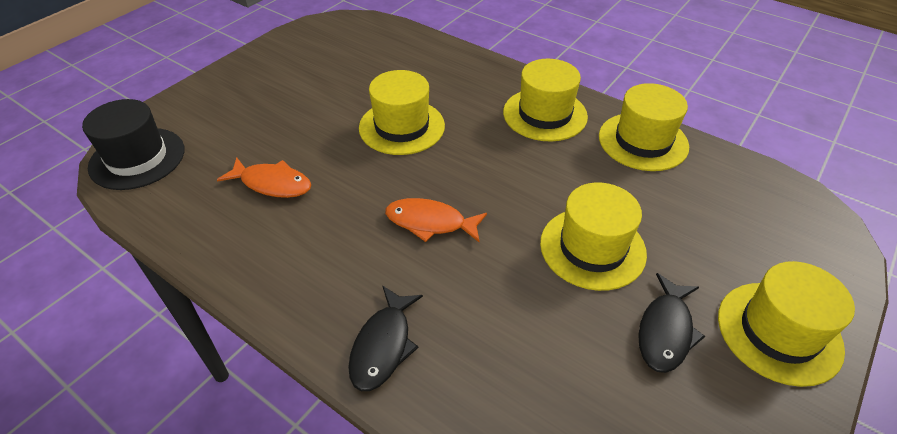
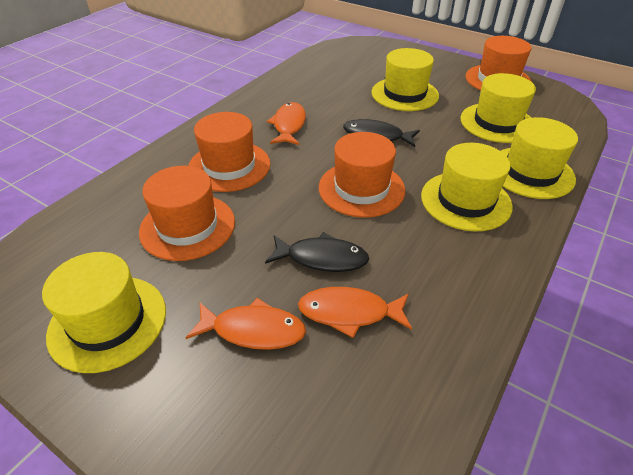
black hat: [82,99,184,190] = 1 -> none = 0
orange fish: [217,157,311,198] [385,198,487,242] = 2 -> [186,298,306,350] [267,102,306,145] [298,287,412,338] = 3
orange hat: none = 0 -> [139,166,235,261] [188,112,270,192] [319,132,405,218] [465,36,532,90] = 4

